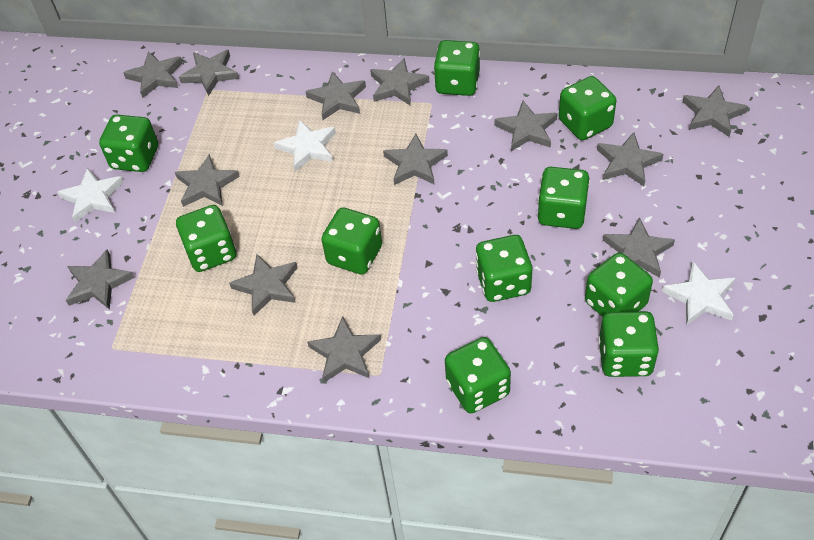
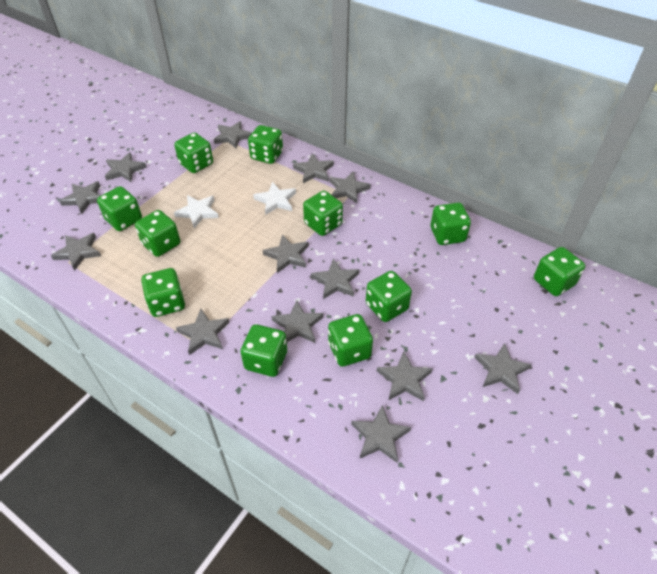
green dice: [99,115,158,172] [176,205,236,272] [321,207,382,274] [434,40,480,96] [445,337,511,413] [475,235,532,302] [537,167,590,229] [559,76,616,140] [585,252,653,317] [598,311,659,377] = 10 -> [97,186,142,231] [135,210,180,257] [141,268,185,317] [174,132,213,173] [241,324,287,377] [248,125,283,164] [303,191,343,236] [328,314,373,367] [366,271,412,322] [430,203,471,245] [534,247,585,296] = 11
white star: [57,168,124,223] [274,119,336,171] [662,262,735,325] = 3 -> [174,195,219,228] [253,182,296,215] = 2

